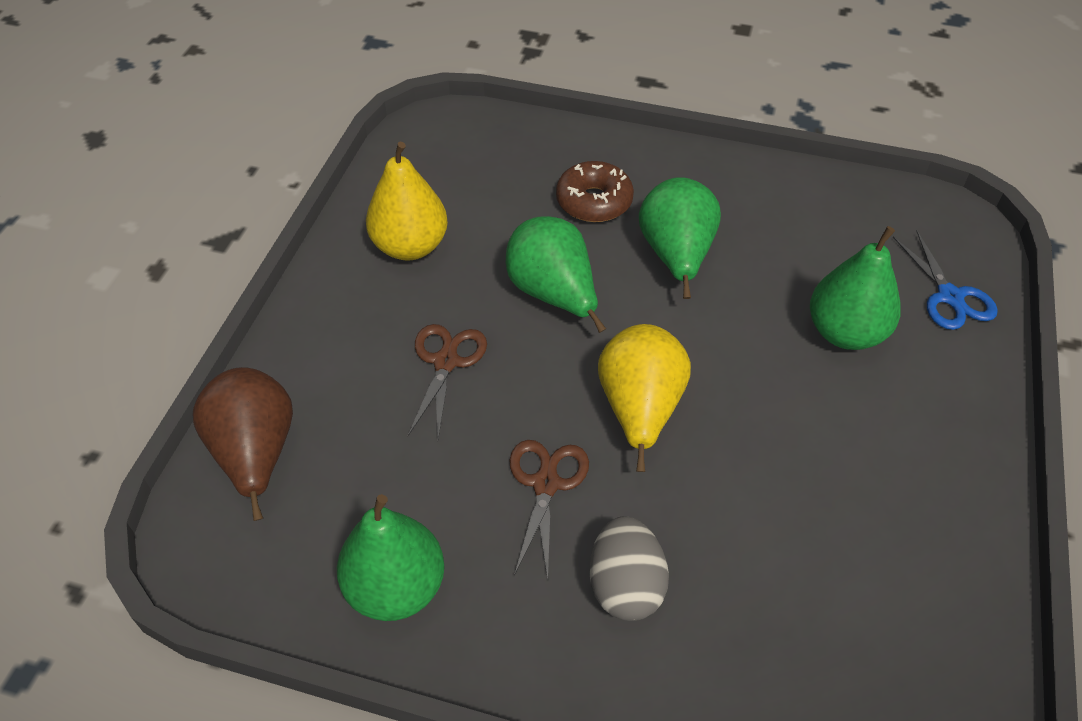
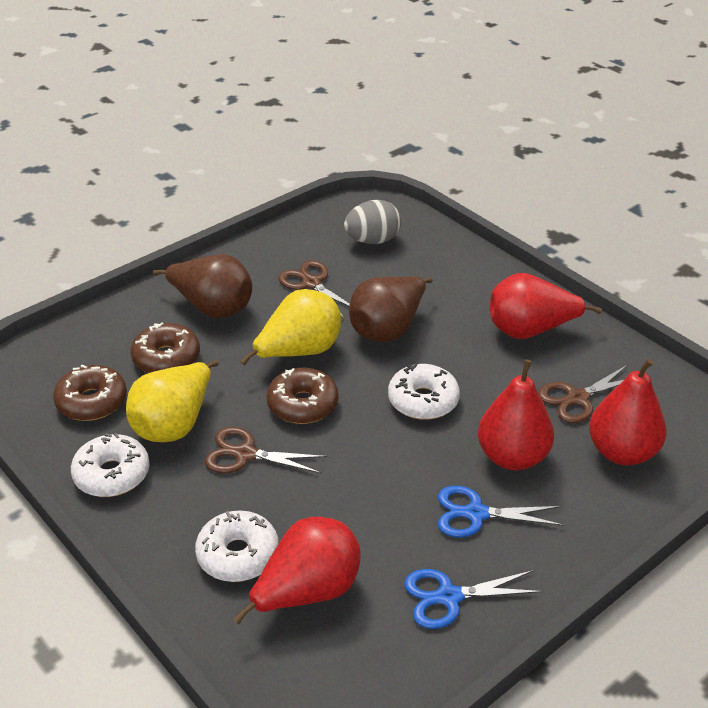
blue scissors: [893,230,998,330] = 1 -> [404,569,542,629] [438,486,564,538] = 2
brown donut: [556,161,634,222] = 1 -> [53,365,127,421] [131,323,200,373] [267,368,339,424] = 3
brown pear: [193,367,293,521] = 1 -> [153,254,252,319] [349,276,433,342] = 2
brown scissors: [408,324,487,439] [509,440,589,579] = 2 -> [205,427,327,473] [278,260,350,319] [538,365,628,423] = 3
green pear: [337,494,445,621] [506,216,606,333] [639,177,721,299] [810,226,901,350] = 4 -> none = 0
red pear: none = 0 -> [233,517,361,624] [478,359,554,470] [490,273,602,339] [589,358,666,465] = 4
white donut: none = 0 -> [71,433,150,497] [195,510,279,582] [388,364,460,420] = 3

